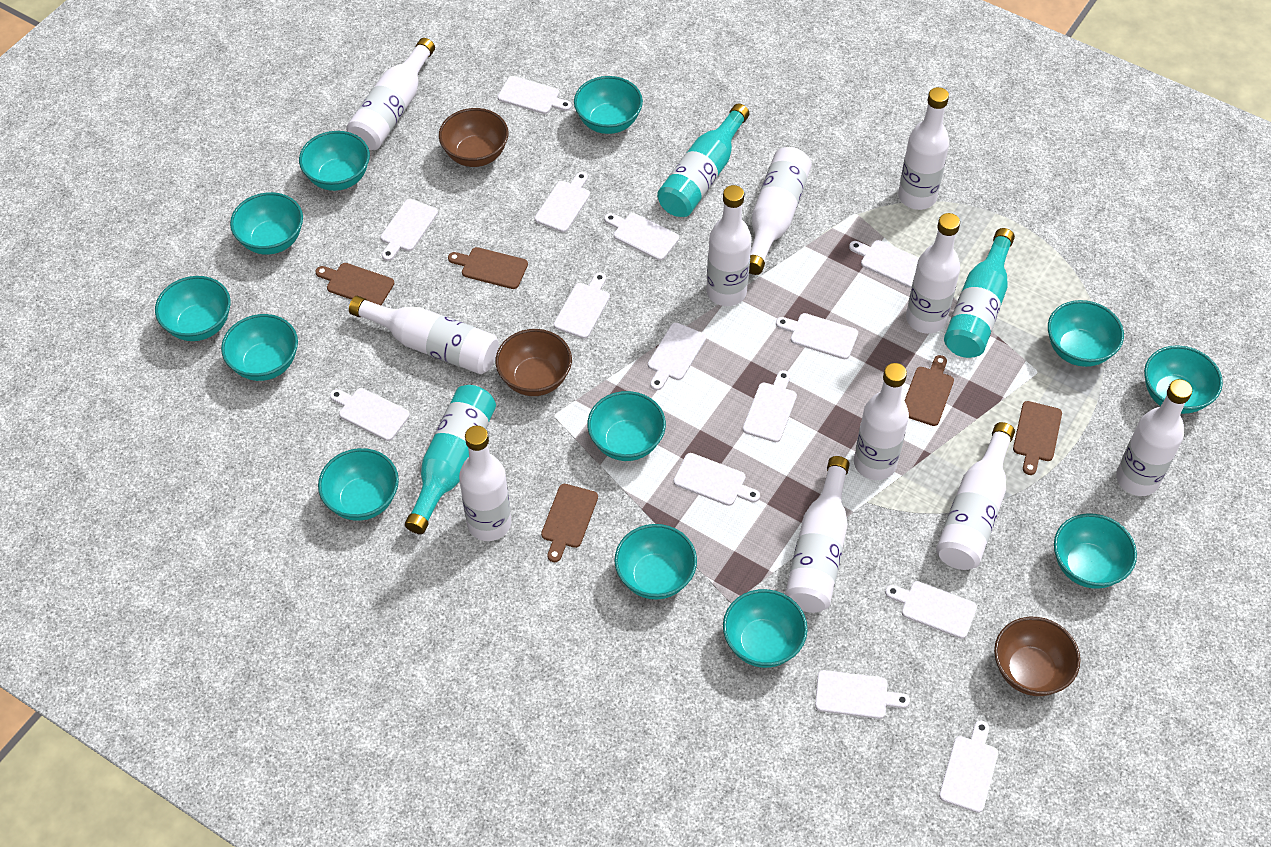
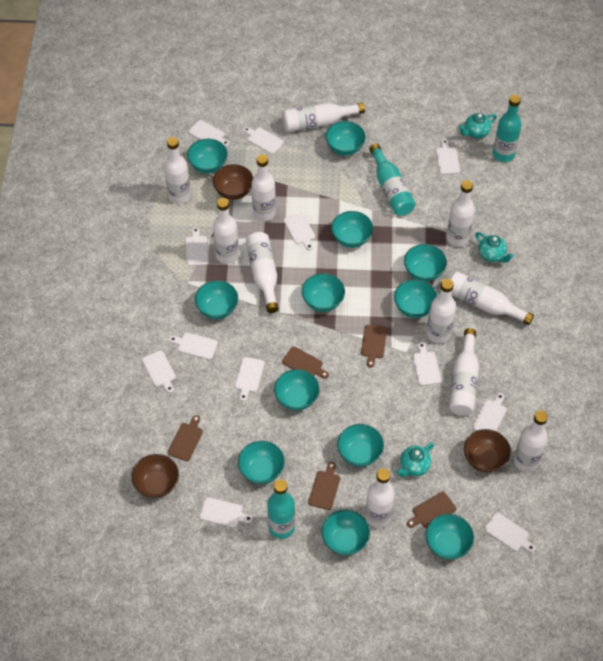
turquoise teapot: none = 0 -> [397,443,434,477] [459,113,497,138] [476,232,514,262] = 3
white cutting board: [330,388,410,441] [381,199,438,261] [497,76,572,114] [535,172,590,232] [554,272,610,339] [604,213,679,261] [648,323,706,390] [673,453,760,506] [743,370,797,442] [776,313,858,359] [815,670,910,719] [849,240,919,288] [885,581,977,639] [939,720,998,813] = 14 -> [142,350,176,393] [169,333,218,360] [186,227,209,266] [189,120,229,147] [200,497,253,528] [235,357,265,401] [243,127,284,154] [284,213,315,250] [413,342,441,386] [436,139,460,175] [472,393,507,431] [485,512,535,552] = 12

